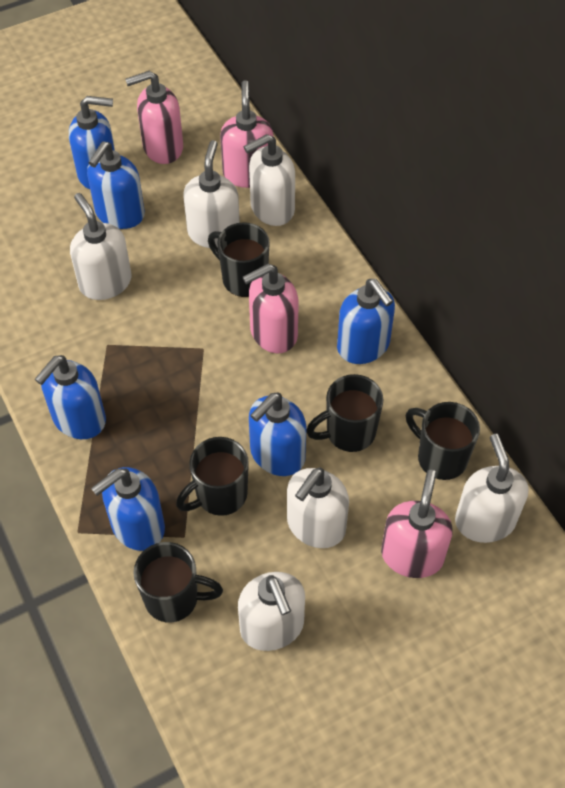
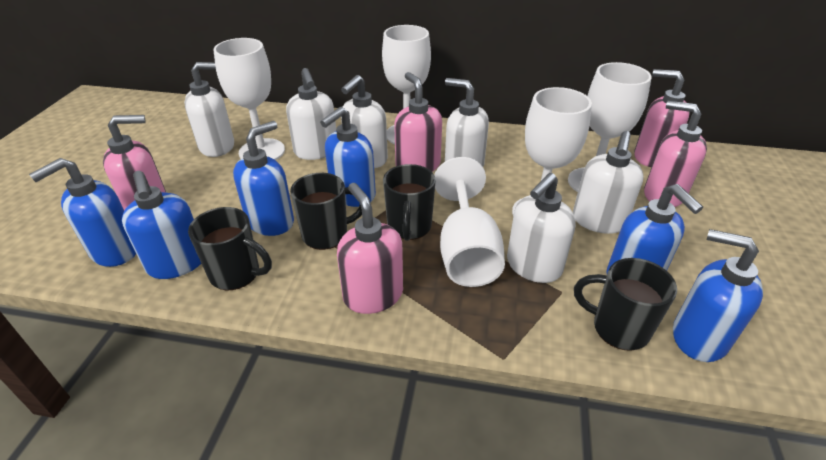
black mug: [133,542,223,622] [176,437,249,516] [208,222,270,297] [306,374,384,452] [406,402,480,480] = 5 -> [188,207,272,290] [290,173,362,250] [383,164,436,241] [574,258,677,351] = 4
pink soap dispenser: [125,71,183,164] [220,80,274,188] [243,264,299,353] [381,470,453,578] = 4 -> [103,115,166,210] [337,183,403,314] [394,72,442,172] [634,69,690,167] [644,101,707,207] = 5
white goblet: none = 0 -> [213,38,285,160] [382,25,431,144] [434,157,505,287] [512,87,592,216] [568,62,652,192] = 5

